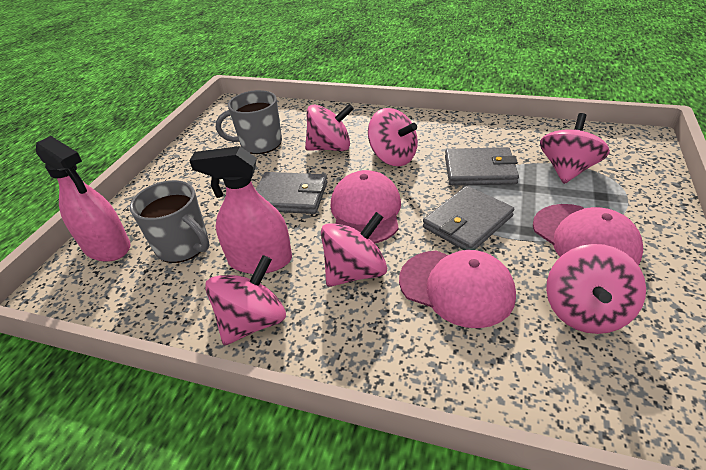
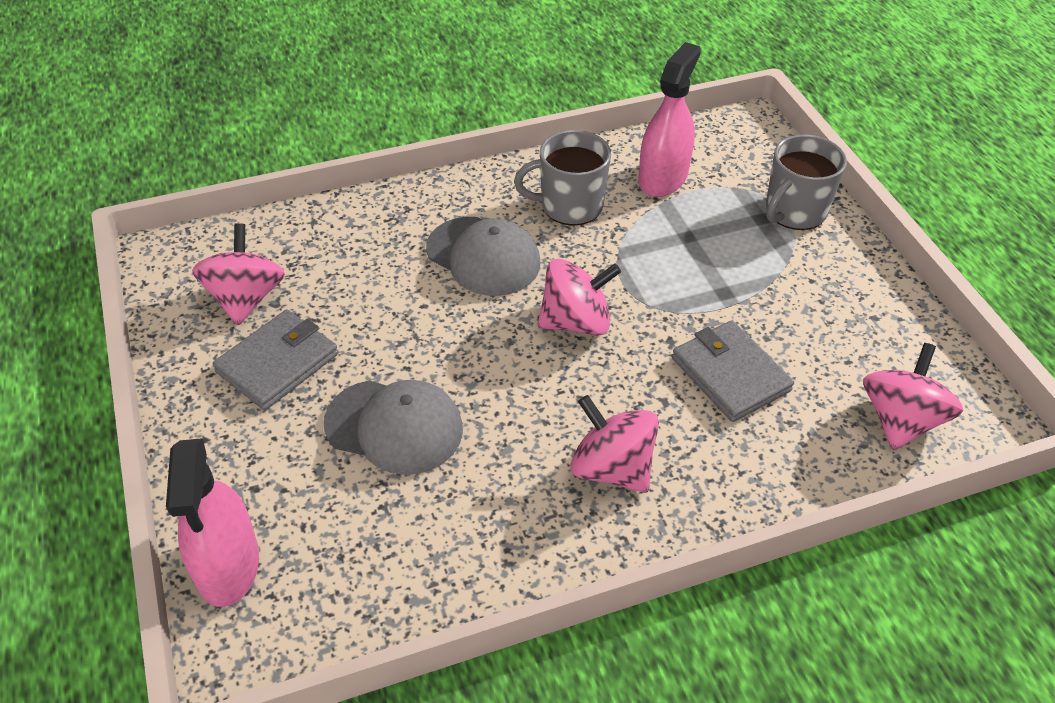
grey cap: none = 0 -> [324,380,463,475] [426,217,540,296] = 2
grey wallet: [256,172,327,214] [423,186,514,250] [445,147,519,186] = 3 -> [213,309,338,410] [672,320,794,422] = 2
pink cap: [331,170,401,243] [399,250,516,328] [533,204,643,266] = 3 -> none = 0
pink spinning top: [205,255,286,345] [305,104,354,151] [321,212,387,287] [368,108,418,166] [540,113,610,184] [546,244,646,334] = 6 -> [192,223,285,325] [537,259,621,336] [570,395,659,493] [863,343,963,450] = 4

